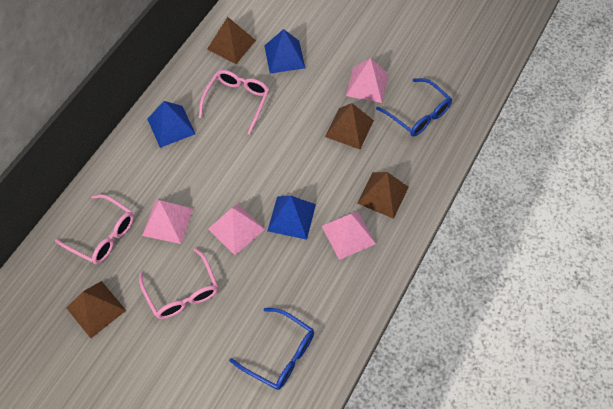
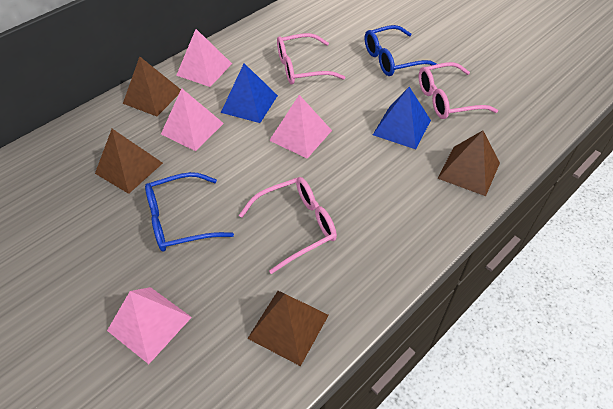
blue pyramid: [147,101,195,148] [264,29,305,73] [268,196,316,240] = 3 -> [221,63,278,123] [373,87,431,149] = 2

